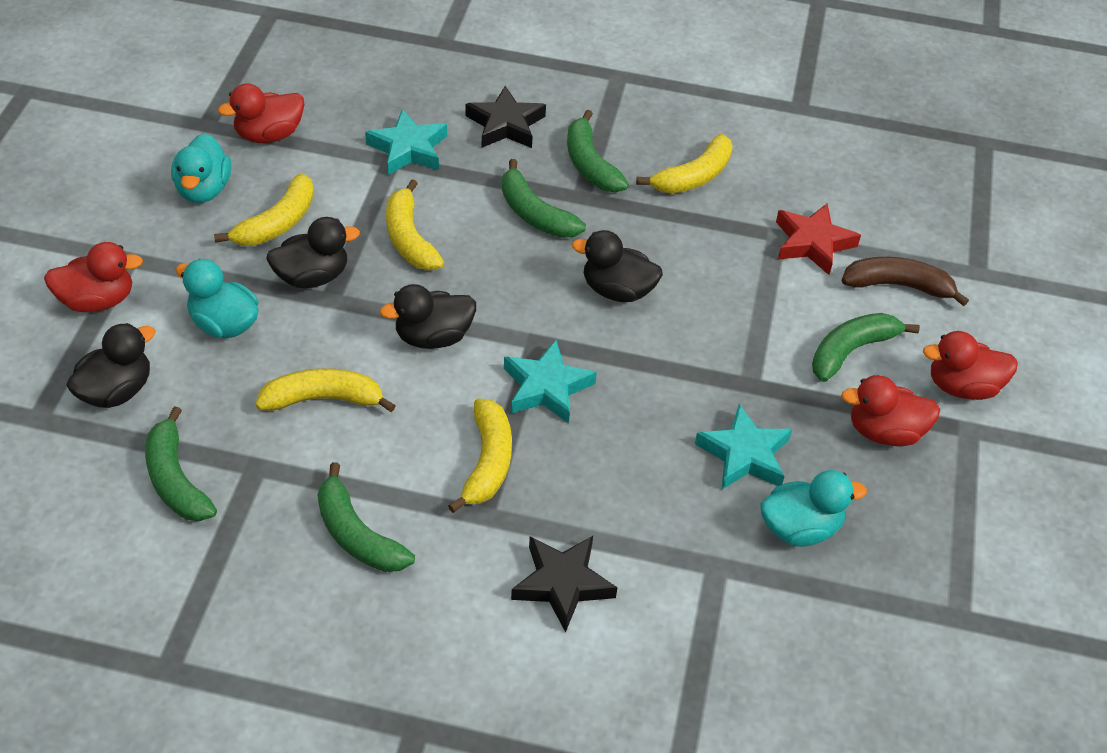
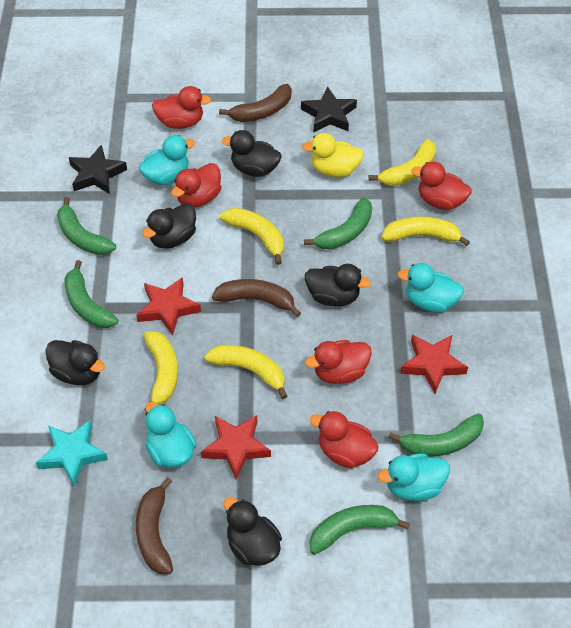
black duck: [67,323,156,408] [266,217,360,288] [380,284,476,349] [572,230,663,302] = 4 -> [45,340,105,385] [142,203,196,249] [222,130,282,177] [224,497,282,566] [305,264,371,306] = 5
brown banana: [841,257,969,306] = 1 -> [136,477,173,574] [212,279,301,317] [219,84,292,122] = 3
red duck: [44,242,143,312] [218,84,304,143] [841,375,940,446] [923,331,1018,400] = 4 -> [152,86,211,129] [171,163,221,208] [305,340,372,384] [310,411,379,468] [411,161,472,210] = 5
red star: [776,203,861,275] = 1 -> [136,277,201,335] [201,415,271,480] [400,335,468,393] = 3
turquoise duck: [171,133,231,203] [176,259,259,339] [760,470,867,547] = 3 -> [139,135,195,185] [145,402,197,468] [378,454,450,501] [397,263,464,313] = 4
turquoise star: [365,109,447,175] [504,340,597,424] [695,404,792,489] = 3 -> [36,420,108,487] = 1
yellow duck: none = 0 -> [302,133,364,177] = 1

